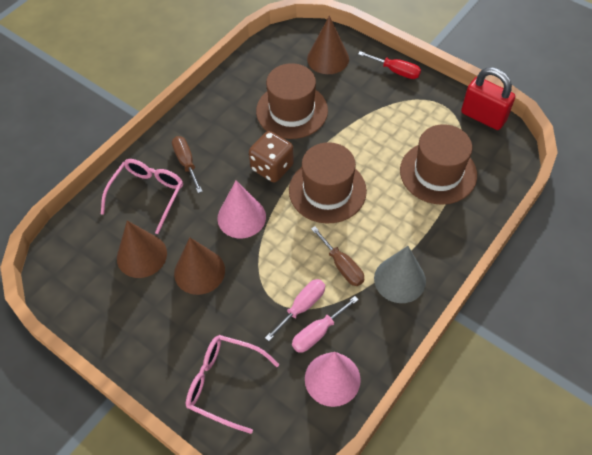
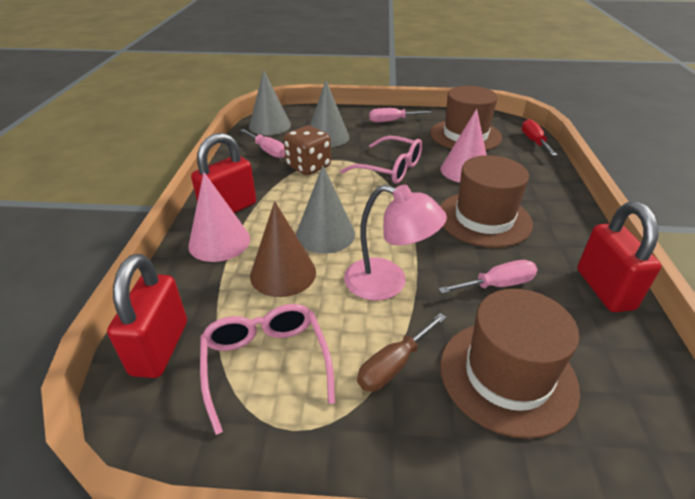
brown cone: [117,221,167,278] [174,238,225,295] [307,16,349,74] = 3 -> [250,201,316,297] = 1
brown screwdriver: [172,136,203,193] [311,226,365,286] = 2 -> [357,313,446,392] = 1
grey cone: [374,246,426,303] = 1 -> [249,70,291,135] [296,165,355,254] [310,81,349,147] = 3
pink lamp: none = 0 -> [344,185,447,300] = 1
pink screwdriver: [265,279,325,341] [292,296,359,353] = 2 -> [240,129,285,158] [369,108,432,122] [438,260,538,294] = 3
red padlock: [461,67,515,130] = 1 -> [107,254,187,378] [191,133,256,213] [577,202,661,312] = 3

